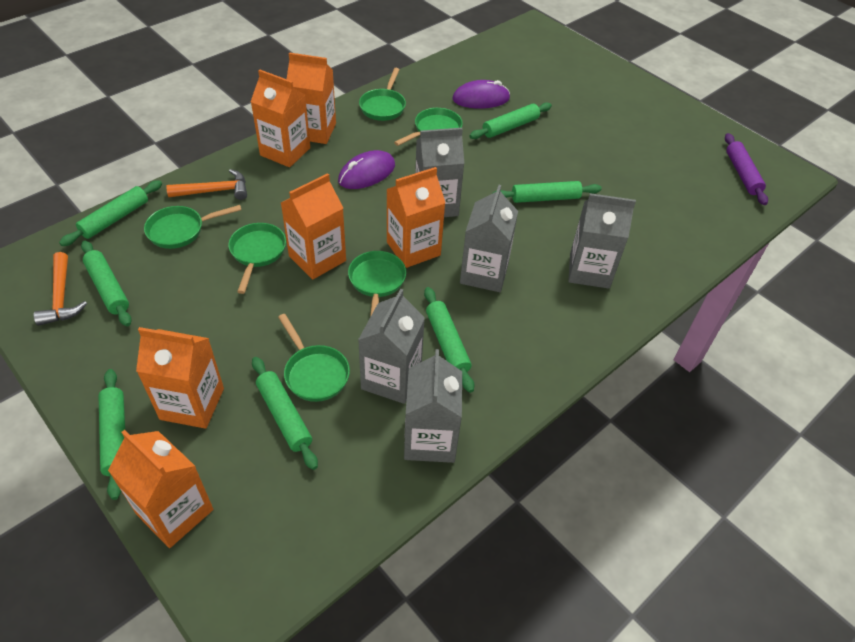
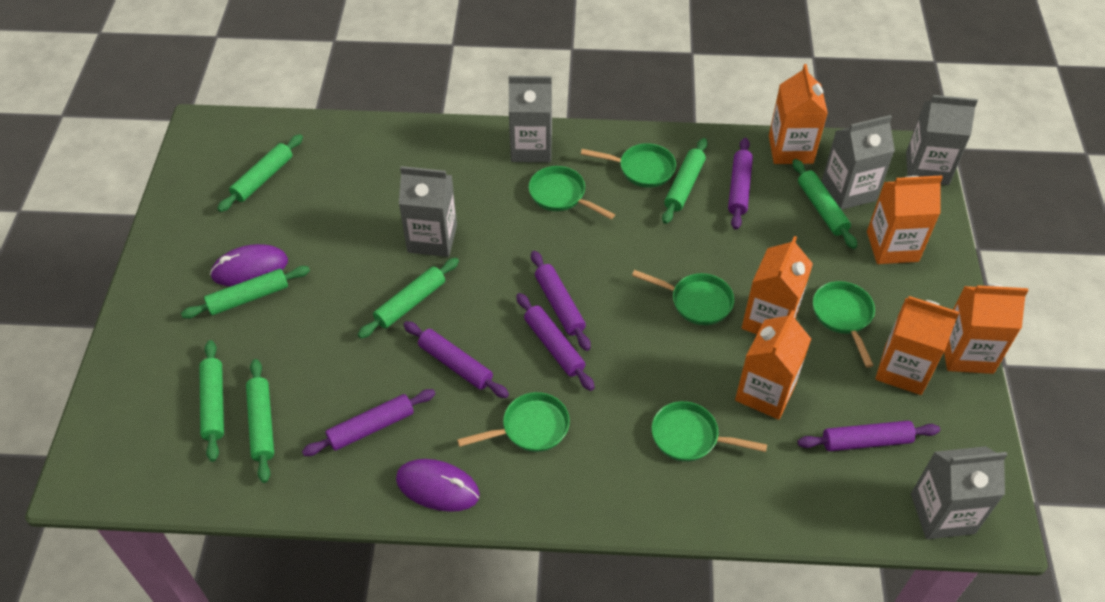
orange hammer: [34,252,87,326] [166,169,247,200] = 2 -> none = 0
purple rolling pin: [725,133,768,205] = 1 -> [302,389,435,456] [403,321,509,398] [516,293,595,391] [531,251,591,351] [728,138,753,230] [797,421,940,451] = 6

